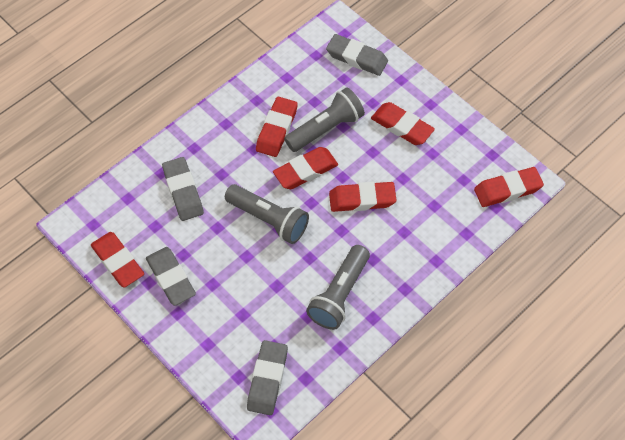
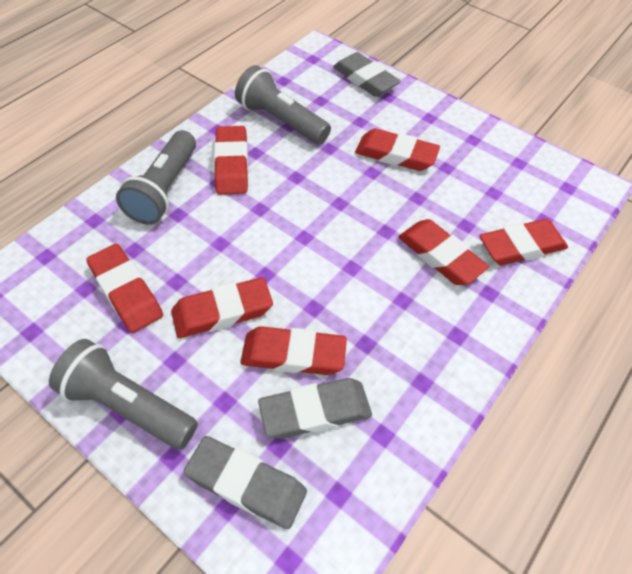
grey eraser: [146,247,196,306] [162,157,204,221] [247,340,288,415] [326,34,388,76] = 4 -> [184,436,307,529] [258,378,372,439] [333,52,401,96] = 3
red eraser: [91,232,144,288] [256,97,298,157] [273,147,338,189] [329,182,396,212] [371,102,435,145] [474,167,544,207] = 6 -> [86,244,163,333] [171,277,273,338] [214,126,248,195] [241,326,347,375] [355,129,440,171] [398,219,489,285] [480,219,568,265] = 7

